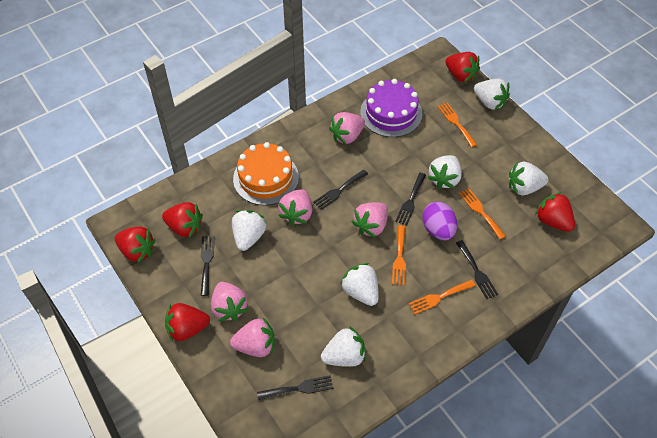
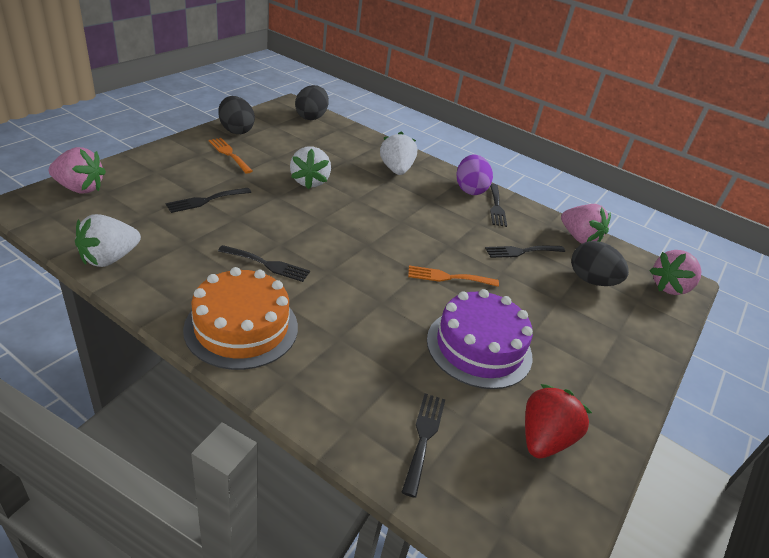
black egg: none = 0 -> [218,96,255,134] [295,85,329,120] [571,241,629,286] = 3
orange fork: [392,225,406,285] [409,280,475,314] [438,102,477,147] [459,188,506,239] = 4 -> [208,138,253,174] [408,265,499,287] = 2
pink strawberry: [211,282,248,321] [230,317,275,357] [278,189,312,226] [329,112,365,144] [351,202,388,238] = 5 -> [49,147,106,193] [561,204,611,244] [649,250,701,295] = 3
red strawberry: [115,226,156,263] [162,202,203,238] [165,303,210,342] [445,52,480,82] [535,192,575,232] = 5 -> [525,384,592,459] = 1
white strawberry: [232,210,266,251] [321,326,366,367] [340,263,379,306] [427,155,462,189] [474,79,510,110] [509,162,548,195] = 6 -> [75,214,141,267] [290,146,331,189] [380,131,417,175] = 3

